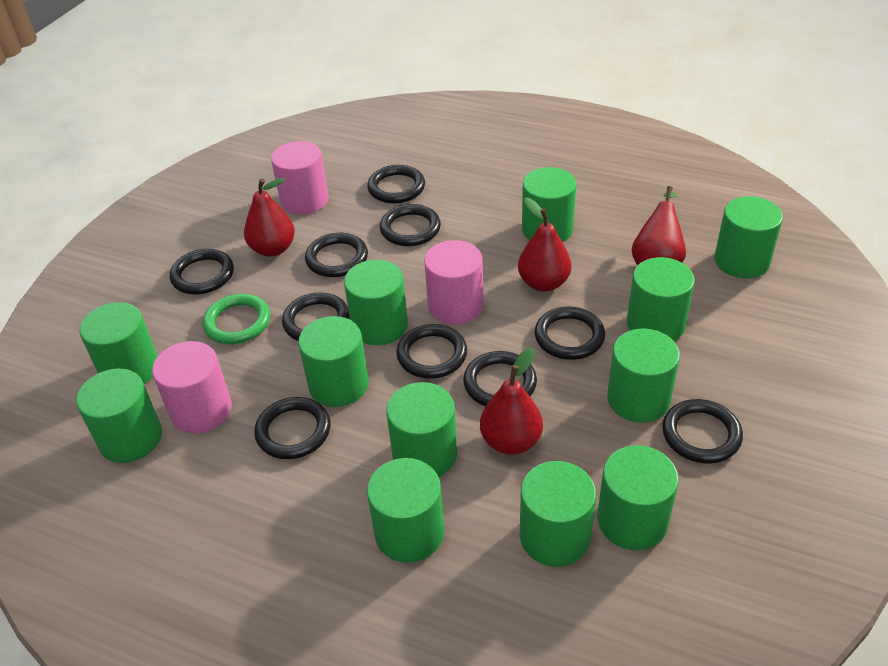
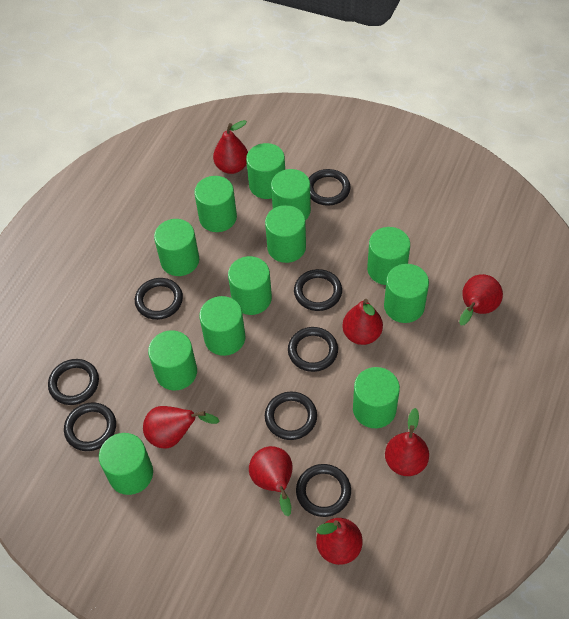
black ring: [170,249,234,295] [254,397,330,459] [282,293,349,341] [305,233,368,277] [367,165,425,203] [380,204,441,246] [396,324,467,379] [463,351,537,407] [535,307,605,360] [662,399,743,463] = 10 -> [48,359,99,405] [64,402,116,451] [135,278,183,320] [265,391,317,440] [288,327,338,372] [294,269,342,311] [296,464,351,517] [309,169,351,206] = 8
green ring: [203,294,270,344] = 1 -> none = 0
pink cylinder: [152,341,232,434] [271,141,329,215] [424,240,484,325] = 3 -> none = 0
red pear: [244,178,295,257] [480,347,543,455] [518,197,571,292] [632,186,686,266] = 4 -> [143,406,219,449] [213,120,248,174] [249,446,293,516] [316,518,363,565] [342,299,383,345] [385,408,429,476] [459,274,503,325] = 7

